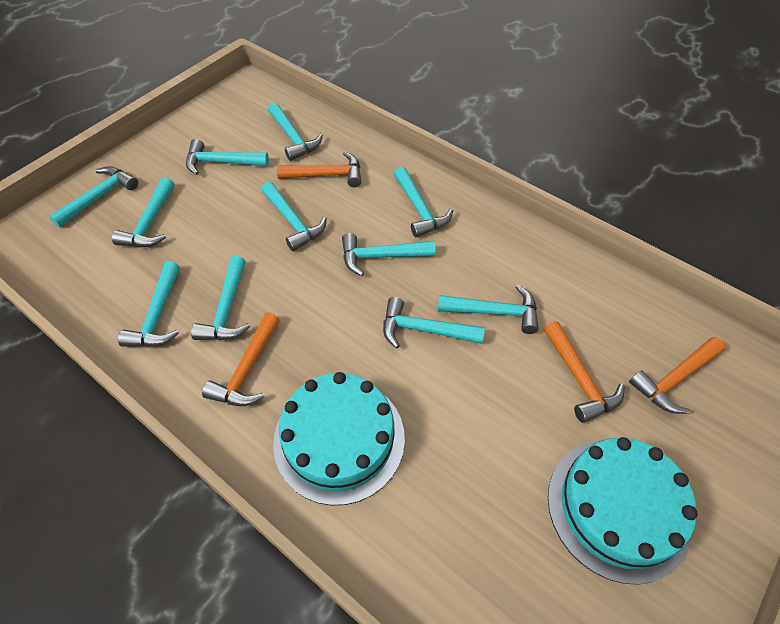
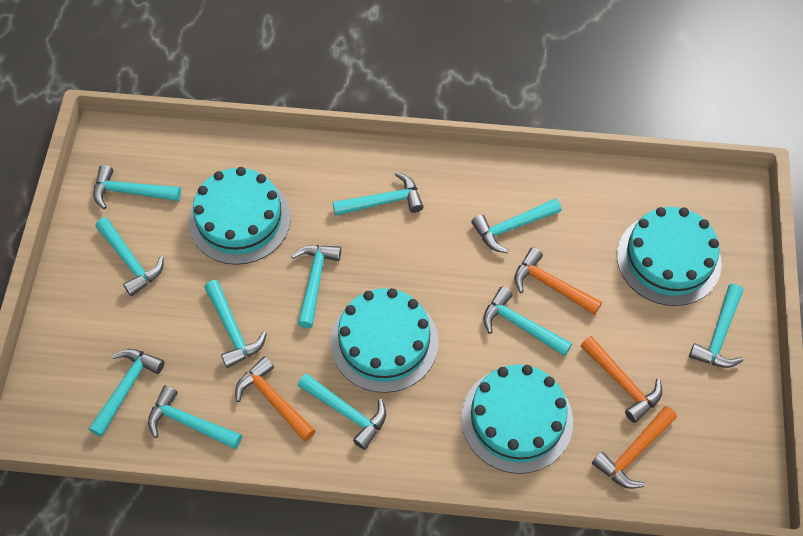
turquoise cake: [273,372,405,506] [548,437,698,585] = 2 -> [189,167,291,265] [331,288,438,393] [461,364,573,474] [617,207,722,306] = 4

